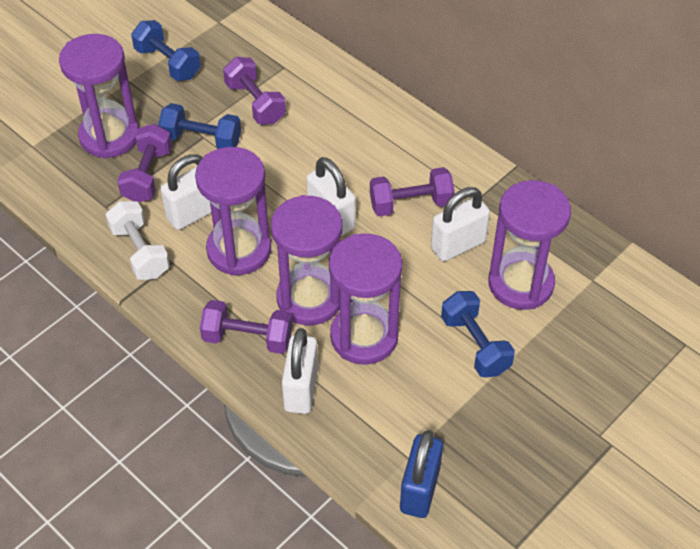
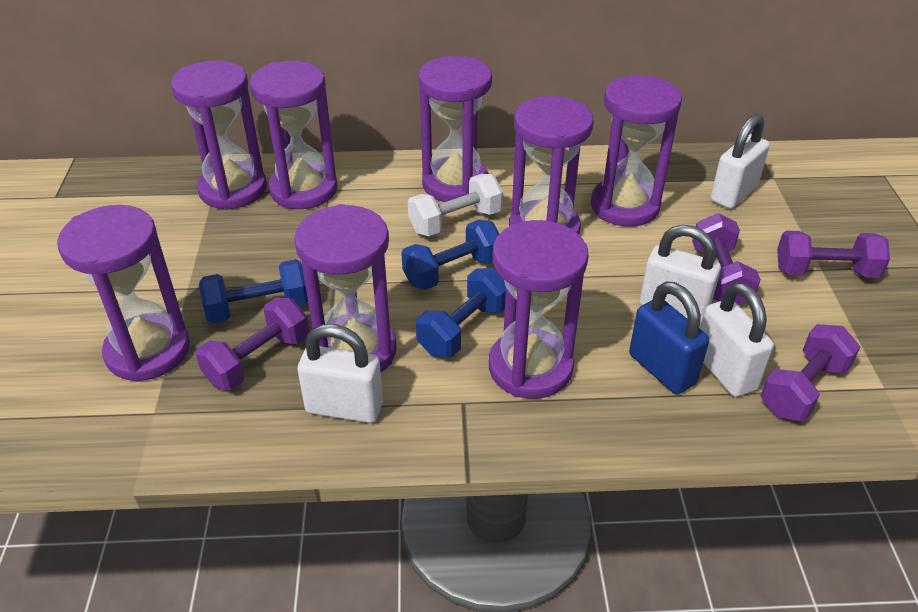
purple hourglass: [59,34,139,159] [195,147,271,276] [271,195,342,325] [329,234,402,365] [488,180,571,310] = 5 -> [57,205,190,382] [171,60,267,210] [250,61,338,209] [294,204,397,372] [419,56,492,202] [489,220,588,399] [509,96,594,234] [591,74,682,227] = 8

